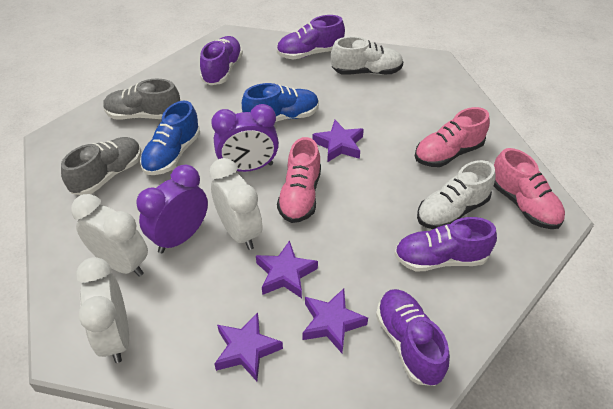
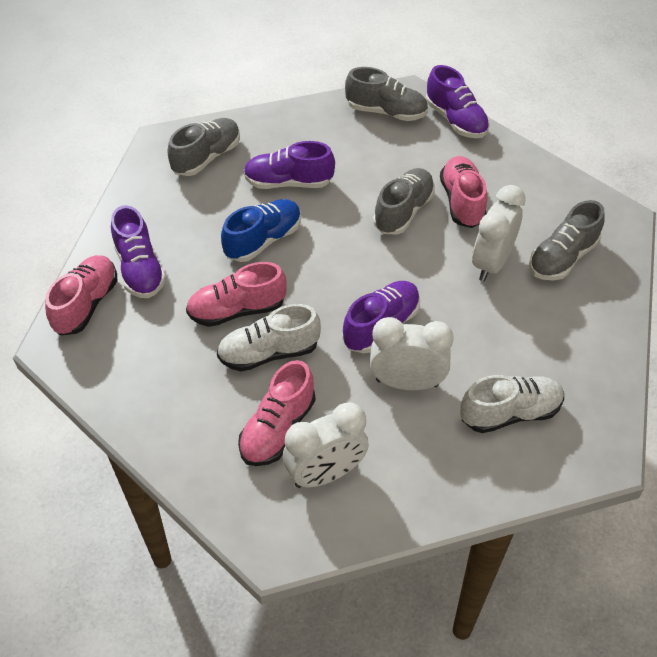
blue shoe: [140,101,200,175] [242,83,319,122] = 2 -> [221,199,301,262] = 1
grey shoe: [61,137,141,195] [103,79,180,120] = 2 -> [168,118,240,176] [345,67,428,121] [373,168,435,235] [529,200,605,281] = 4
pink shoe: [277,137,321,223] [415,107,490,167] [494,148,565,229] = 3 -> [45,255,117,335] [186,262,287,327] [238,360,315,466] [440,156,487,228] = 4
purple clock: [136,165,208,253] [211,104,279,172] = 2 -> none = 0
purple star: [214,312,283,381] [256,240,318,298] [302,288,368,353] [312,120,364,162] = 4 -> none = 0

